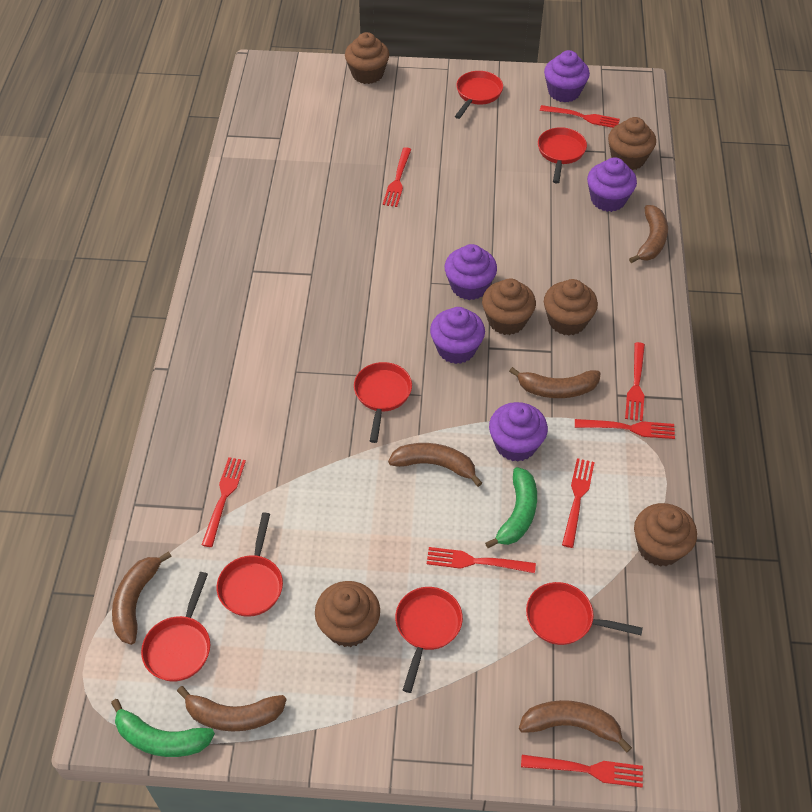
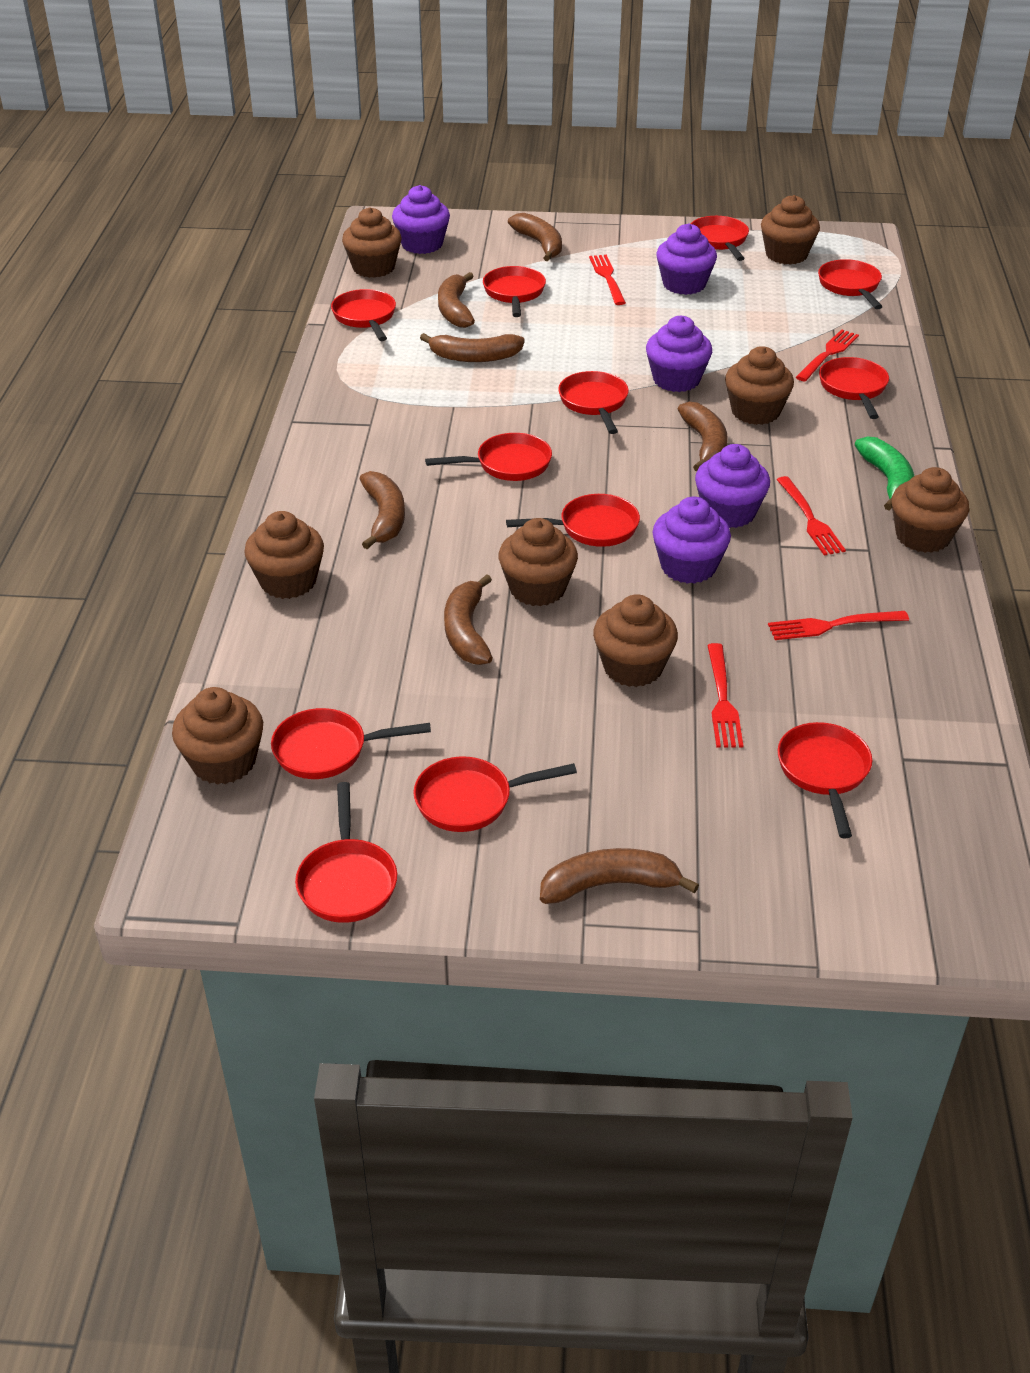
brown banana: [112,551,172,645] [177,686,287,732] [388,443,482,487] [509,367,601,398] [519,700,632,753] [629,205,668,263] = 6 -> [360,471,405,549] [420,333,525,362] [438,272,475,328] [444,574,493,665] [508,213,562,261] [540,848,699,904] [678,402,728,471] = 7
brown cupcake: [315,581,380,647] [345,32,389,84] [482,278,536,335] [544,279,598,336] [608,117,656,171] [634,503,697,567] = 6 -> [172,687,263,785] [244,511,324,599] [342,207,402,278] [499,518,578,606] [593,594,678,687] [725,346,794,425] [761,195,820,265] [892,467,969,553] = 8
green banana: [111,699,215,757] [485,467,537,548] = 2 -> [855,436,914,510] = 1
red fork: [202,457,246,547] [383,147,412,207] [427,547,536,573] [521,755,643,788] [540,105,620,128] [562,458,595,548] [575,419,675,439] [625,342,645,421] = 8 -> [589,255,626,305] [707,643,743,747] [768,611,909,640] [777,476,846,555] [796,329,859,381] = 5
red pan: [141,572,210,681] [216,512,283,617] [354,362,412,443] [395,587,463,693] [455,71,503,119] [526,582,643,645] [538,127,587,183] = 7 -> [271,708,431,779] [295,782,397,923] [331,289,396,341] [413,756,577,832] [425,433,552,481] [483,266,546,317] [506,494,640,547] [558,371,629,434] [691,216,749,261] [778,722,872,838] [818,259,883,309] [819,357,889,419] = 12

